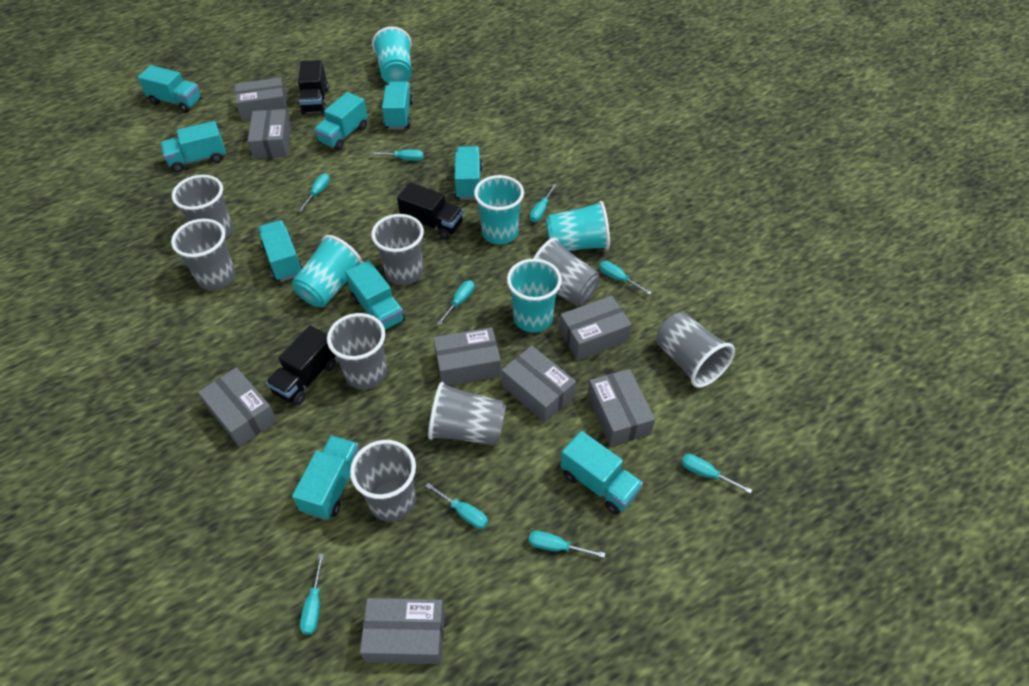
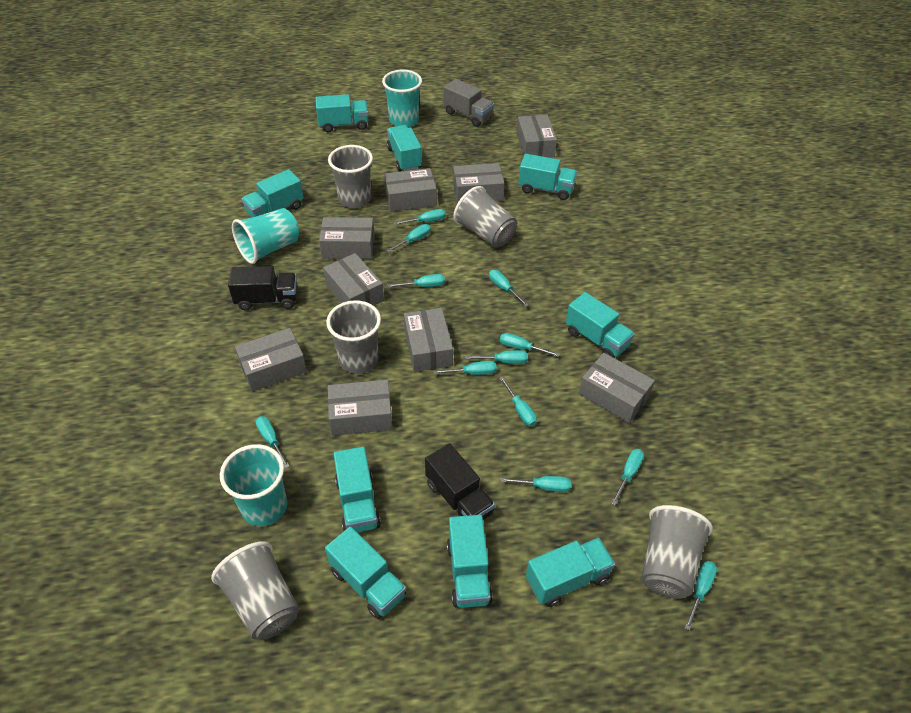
black truck: [266,326,336,405] [298,60,329,114] [397,182,463,240] = 3 -> [228,266,298,311] [425,443,495,520] = 2
grey box: [198,367,277,447] [235,77,288,121] [248,109,291,159] [360,598,445,664] [433,327,501,386] [501,346,576,422] [559,296,632,360] [587,369,655,446] = 8 -> [235,328,307,391] [319,217,375,259] [323,253,384,306] [328,380,393,436] [384,168,437,212] [404,308,453,372] [453,163,504,203] [516,114,557,158] [579,353,655,423] = 9
grey cup: [171,219,236,290] [172,175,233,240] [327,313,387,390] [350,440,416,522] [371,214,424,285] [428,382,506,446] [533,238,600,306] [656,312,735,388] = 8 -> [211,541,299,640] [326,300,381,374] [328,145,373,208] [453,186,517,248] [641,505,713,599] = 5
grey truck: none = 0 -> [444,79,494,127] = 1
turquoise cup: [292,235,363,307] [372,27,412,84] [474,175,524,245] [507,259,562,332] [546,201,610,251] = 5 -> [220,444,287,526] [232,208,299,264] [382,70,422,127] = 3
turquoise screwdriver: [298,173,330,212] [300,554,324,635] [371,149,424,161] [425,483,488,529] [437,280,474,325] [529,531,605,558] [530,184,557,222] [599,261,652,295] [681,454,752,494] = 9 -> [256,416,290,468] [386,224,431,253] [388,274,445,288] [394,209,446,225] [433,361,497,375] [465,350,528,364] [489,270,528,307] [499,376,537,426] [500,333,560,357] [500,476,571,492] [612,449,644,505] [685,561,717,631] = 12

